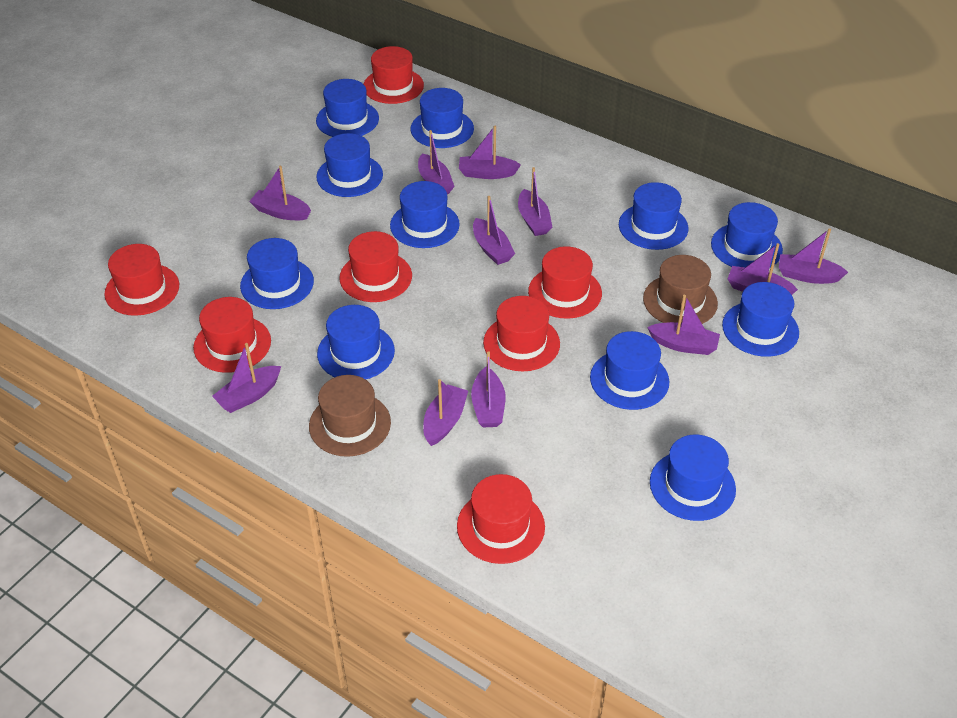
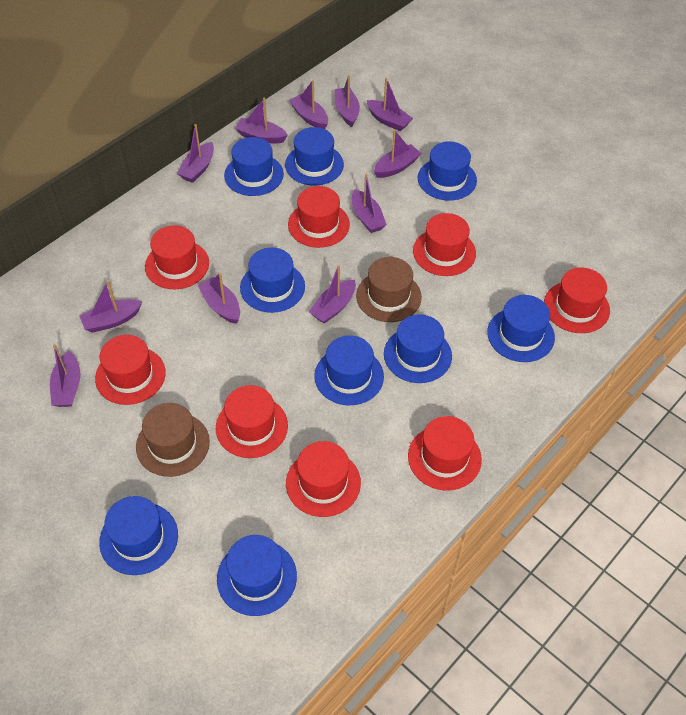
blue hat: [240,238,314,309] [316,79,379,137] [316,133,383,197] [317,305,395,380] [390,181,460,248] [411,88,474,148] [590,331,670,410] [619,182,688,250] [650,435,736,521] [711,202,783,267] [722,282,799,357] = 11 -> [99,496,178,575] [217,535,297,616] [224,137,284,196] [240,247,305,313] [285,127,344,186] [314,335,384,405] [384,314,452,383] [418,142,477,200] [487,295,555,362] = 9
red hat: [104,244,179,316] [193,297,271,373] [339,231,412,302] [364,46,424,104] [457,474,545,564] [483,296,560,371] [528,246,602,319] = 7 -> [95,335,166,405] [145,225,209,289] [216,385,288,458] [286,441,361,517] [288,186,350,248] [408,416,482,491] [413,213,476,276] [544,268,610,333] = 8

